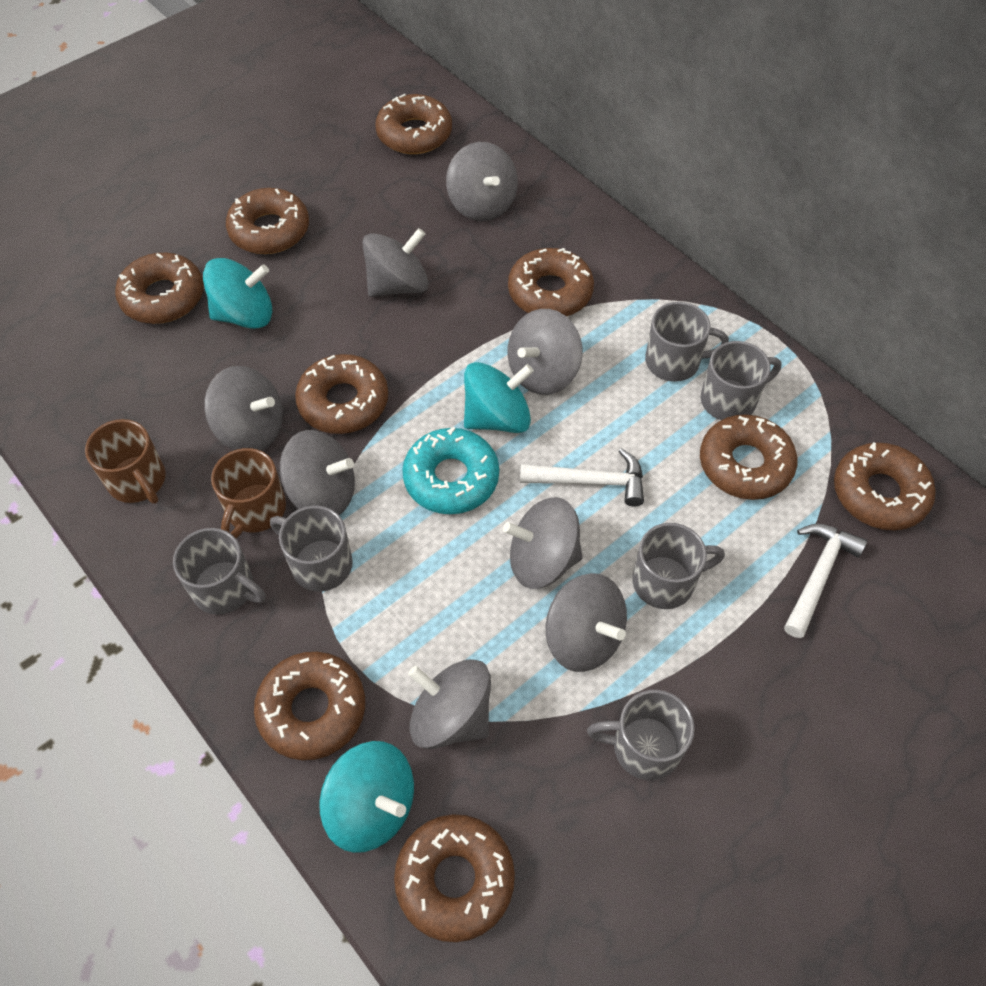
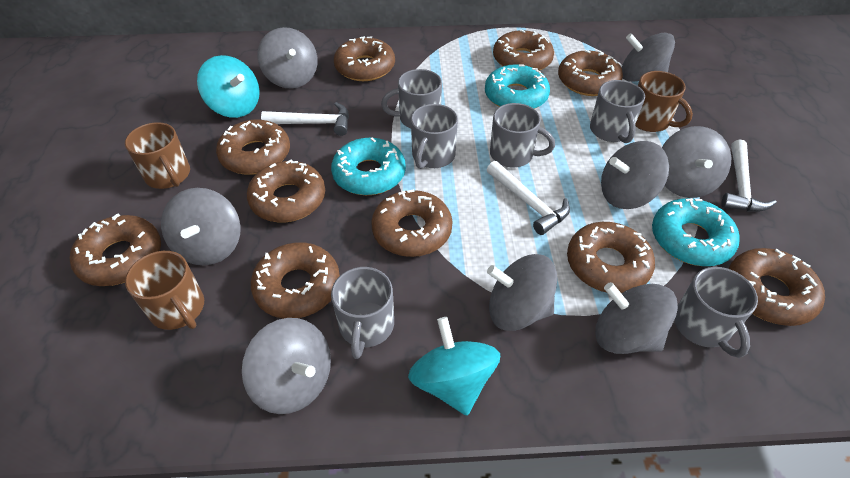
brown donut: [115,253,204,324] [226,188,309,254] [254,652,365,760] [295,354,388,434] [375,94,452,154] [394,814,515,942] [508,248,594,316] [700,414,797,500] [834,442,936,530] = 9 -> [70,214,161,286] [216,120,290,175] [247,159,325,222] [251,242,340,319] [334,36,395,81] [371,189,453,257] [493,30,554,71] [558,50,623,96] [567,222,655,293] [729,248,825,326] = 10
brown mug: [85,419,166,504] [211,448,286,539] = 2 -> [125,122,190,189] [125,251,204,330] [635,71,693,132] = 3
turquoise donut: [402,427,499,514] = 1 -> [331,138,406,195] [485,64,550,109] [652,198,740,266] = 3
turquoise spinning top: [203,258,272,329] [320,741,414,853] [464,362,534,433] = 3 -> [197,55,260,118] [408,317,500,416] = 2
white hammer: [520,448,644,507] [784,524,867,638] = 2 -> [261,102,349,136] [487,161,570,235] [721,140,776,212] = 3

